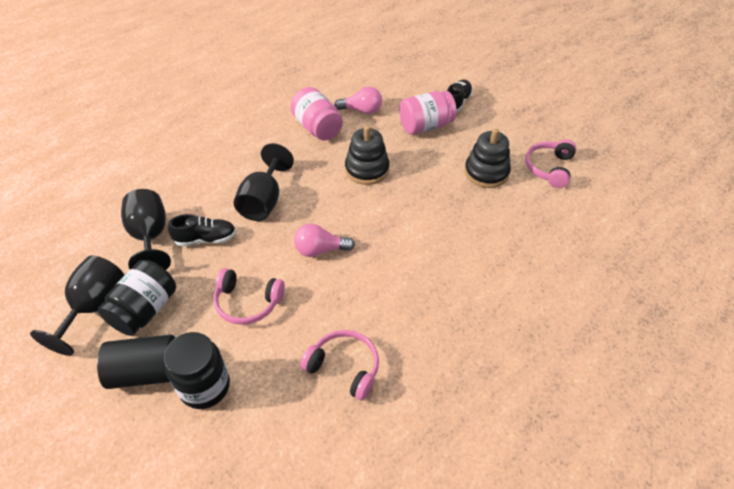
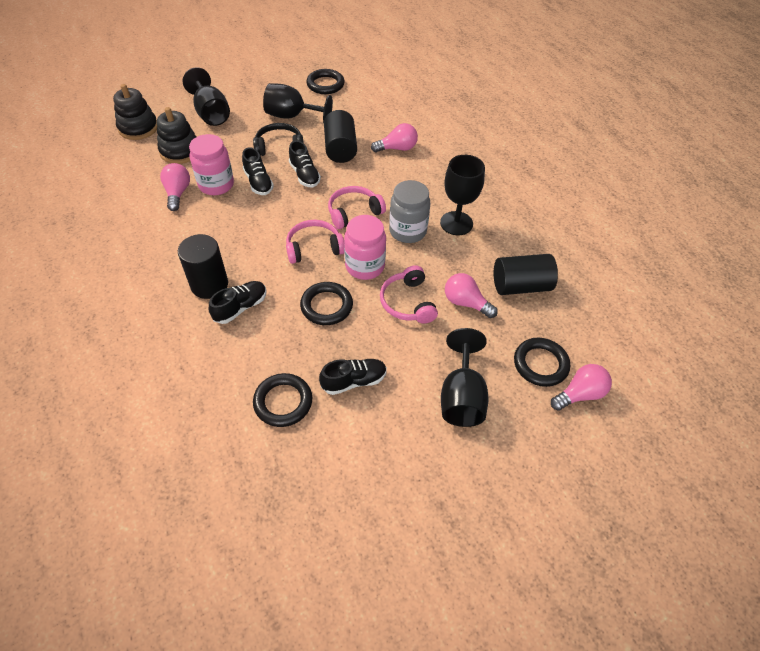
black cylinder: [97,335,175,389] = 1 -> [178,234,228,299] [324,110,357,163] [494,254,558,295] = 3
black goblet: [30,255,124,356] [121,189,171,270] [234,143,294,221] = 3 -> [183,67,230,126] [263,83,333,123] [440,155,485,235] [441,328,488,427] = 4
black headphones: none = 0 -> [253,123,304,156] = 1
black jar: [98,260,176,336] [164,332,230,409] = 2 -> none = 0
black ring: none = 0 -> [253,373,312,427] [300,282,353,325] [306,69,345,94] [514,338,570,387] = 4
black shoe: [168,214,236,246] [447,80,473,112] = 2 -> [209,281,267,324] [242,147,274,195] [289,140,321,187] [319,359,387,395] = 4
grey jar: none = 0 -> [389,180,430,243] = 1
pink light bulb: [294,224,355,257] [334,87,382,114] = 2 -> [160,163,190,211] [371,123,418,153] [445,273,498,318] [551,364,612,411] = 4

